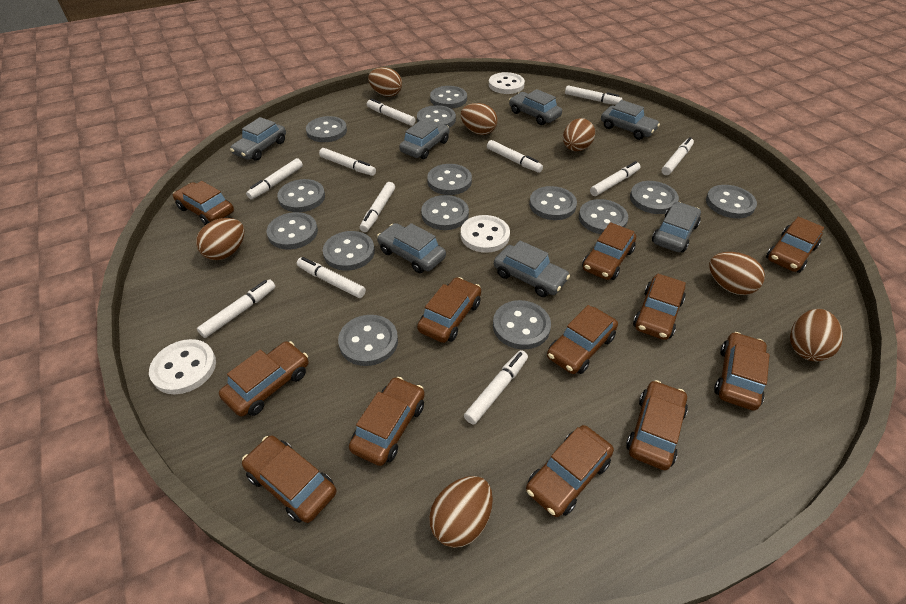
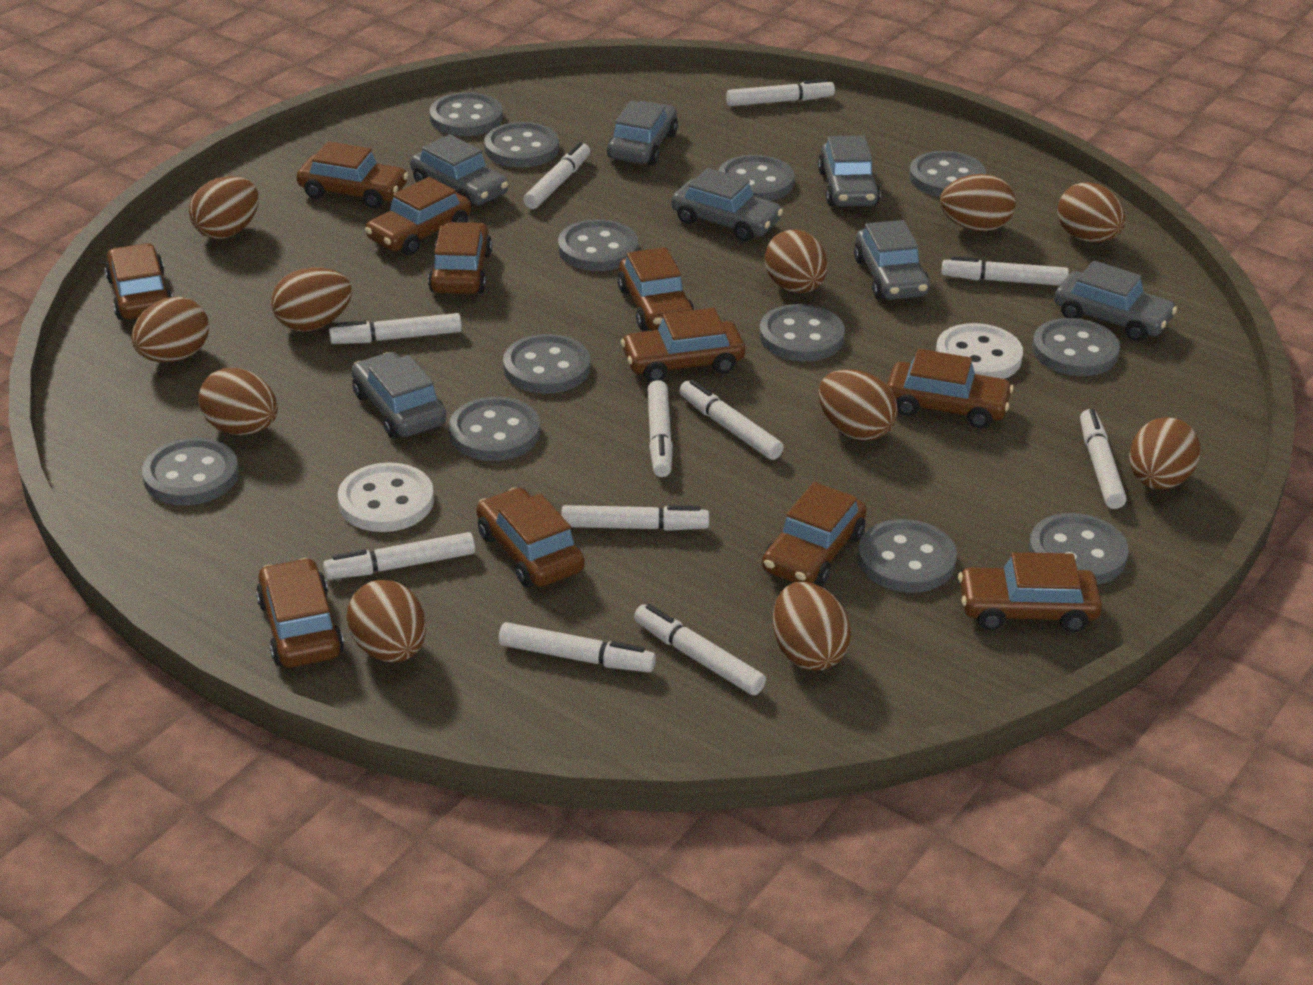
brown car: [173,181,234,225] [219,341,309,417] [242,436,336,523] [349,377,425,466] [417,277,481,343] [526,425,614,517] [547,305,618,374] [582,222,636,280] [626,380,688,470] [633,274,686,340] [714,332,770,410] [766,217,824,273] = 12 -> [105,243,173,320] [256,558,344,668] [297,141,408,209] [365,177,471,255] [428,222,492,294] [476,488,585,587] [617,247,695,330] [621,308,745,382] [762,482,867,587] [887,349,1014,428] [958,552,1102,632] = 11
brown egg: [196,218,244,260] [368,67,402,97] [429,476,493,548] [461,103,498,135] [563,118,595,151] [709,252,765,295] [790,309,843,361] = 7 -> [131,296,209,362] [189,176,259,239] [199,368,278,435] [271,267,352,332] [346,580,426,662] [765,230,828,293] [773,582,851,671] [818,369,898,441] [940,174,1016,232] [1057,182,1125,242] [1129,417,1200,490] = 11
grey button: [266,212,318,250] [277,179,325,212] [306,116,347,142] [323,231,375,271] [338,315,398,366] [417,105,456,128] [421,195,469,230] [427,164,472,195] [430,86,467,109] [493,300,551,349] [529,186,577,220] [579,199,628,234] [630,181,679,214] [706,185,757,218] = 14 -> [142,438,239,505] [430,92,503,136] [449,397,540,461] [484,122,559,168] [503,334,590,394] [558,219,638,271] [718,155,794,201] [759,304,845,361] [858,519,957,593] [909,151,986,197] [1029,513,1129,585] [1032,318,1120,376] = 12
white button: [149,339,216,394] [461,215,510,253] [489,72,525,94] = 3 -> [338,462,434,532] [936,323,1023,379] = 2

